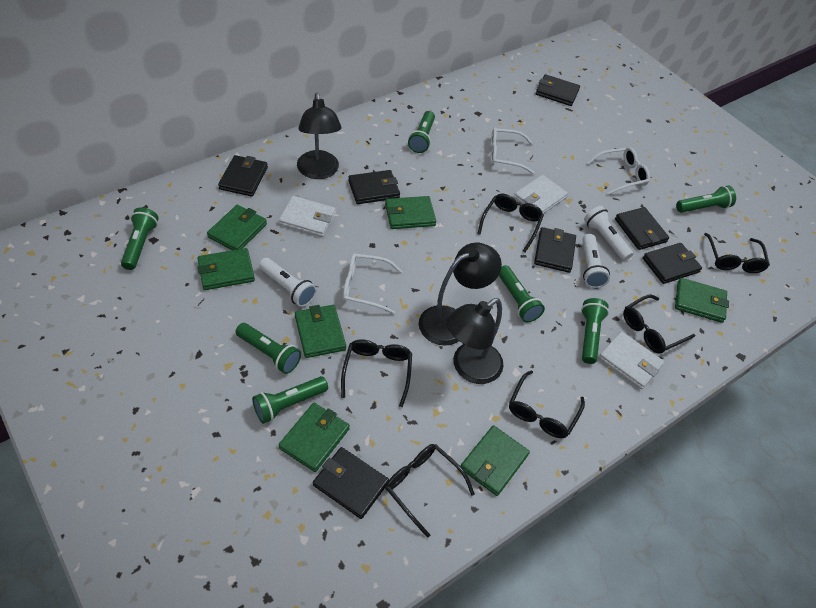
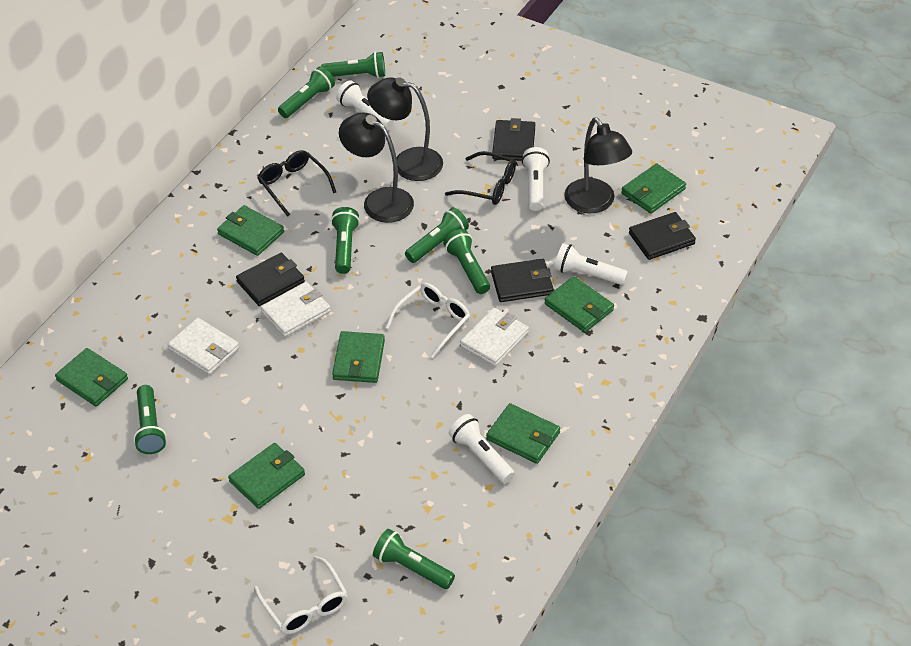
black glasses: [341,339,412,407] [385,444,475,538] [477,194,544,252] [509,370,585,438] [623,295,695,353] [704,233,770,273] = 6 -> [258,150,336,217] [445,151,516,205] = 2
black wallet: [218,155,268,197] [313,447,389,519] [348,170,400,204] [534,227,576,273] [536,74,580,106] [615,207,669,250] [643,243,702,284] = 7 -> [236,253,305,306] [491,259,554,302] [492,118,535,161] [629,212,696,260] = 4
white flashlight: [259,258,317,307] [582,234,610,288] [584,206,633,261] = 3 -> [336,80,394,130] [449,414,515,483] [522,147,550,211] [554,243,628,285] = 4
white glasses: [343,254,403,314] [490,128,534,174] [587,147,650,195] = 3 -> [254,556,348,634] [386,283,470,358] = 2

